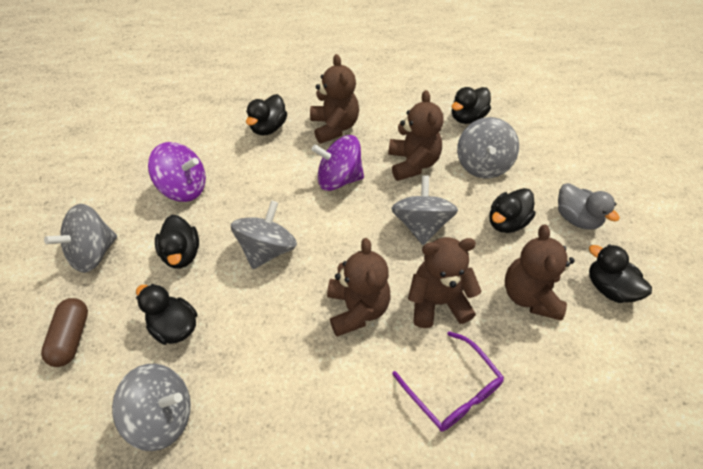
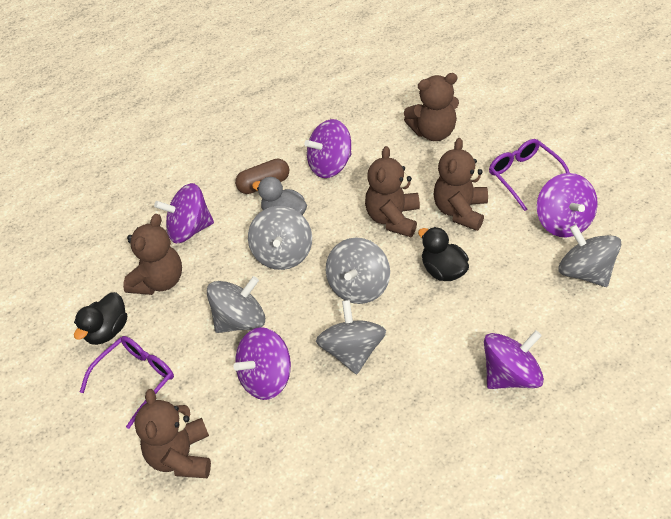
black duck: [136,284,198,345] [155,215,199,269] [246,94,287,135] [452,87,491,124] [490,188,536,233] [589,244,652,303] = 6 -> [74,292,127,345] [418,227,469,281] = 2
purple glasses: [392,331,504,431] = 1 -> [80,336,174,429] [489,139,570,211] = 2
purple spinning top: [148,142,206,202] [311,135,364,191] = 2 -> [154,183,214,243] [233,327,291,400] [304,119,352,178] [484,330,544,389] [537,173,598,238] = 5

